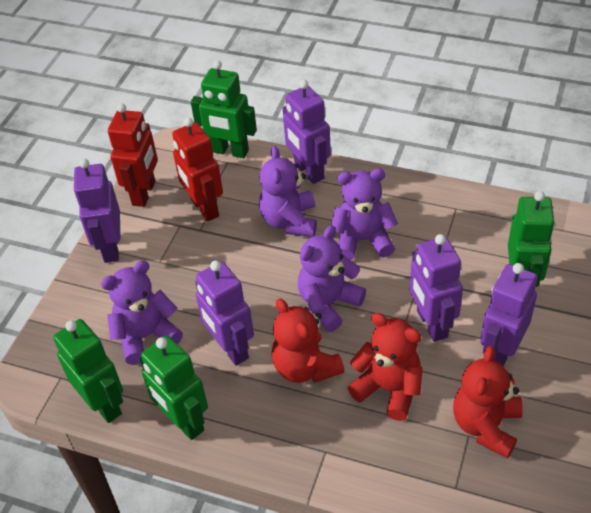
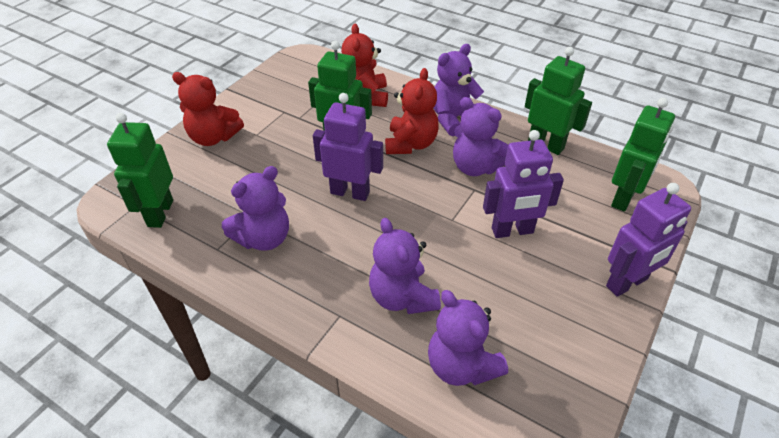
purple robot: [73,159,120,263] [195,261,254,366] [283,80,331,184] [410,234,463,342] [480,263,538,367] = 5 -> [313,93,383,201] [483,130,564,238] [606,183,691,297] = 3
purple teddy bear: [101,261,183,365] [259,146,317,237] [298,225,366,332] [331,168,398,260] = 4 -> [222,166,289,251] [369,218,441,314] [428,290,508,386] [434,44,484,136] [453,97,508,176] = 5
red robot: [108,103,158,207] [172,117,223,222] = 2 -> none = 0

